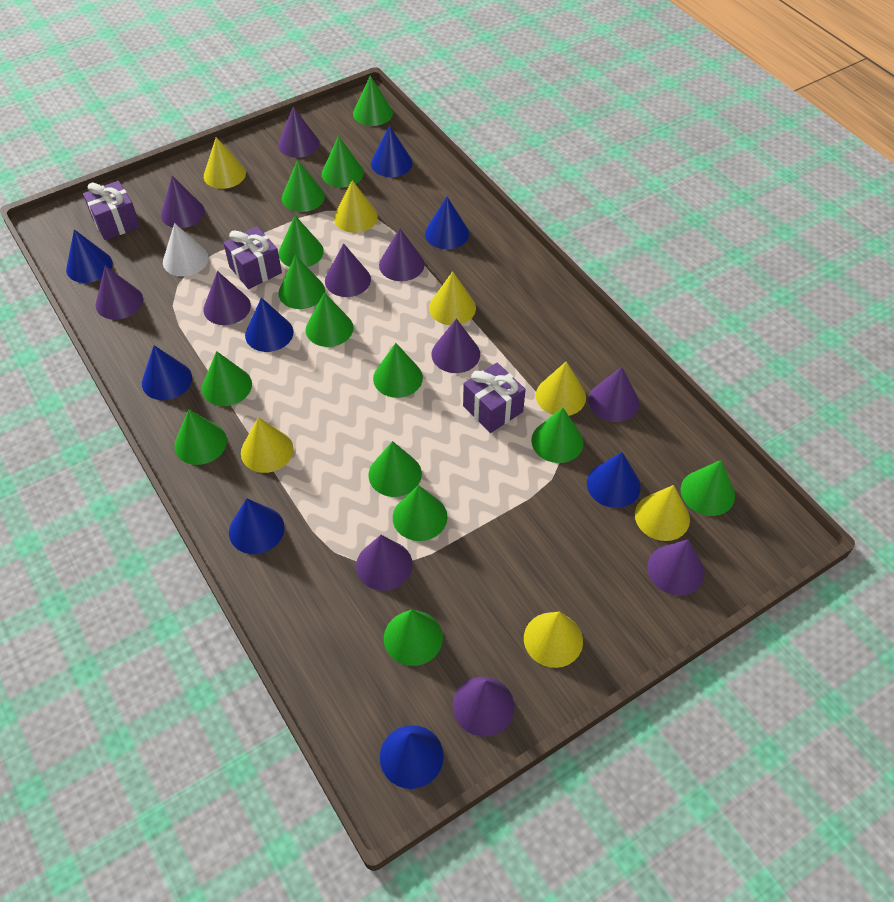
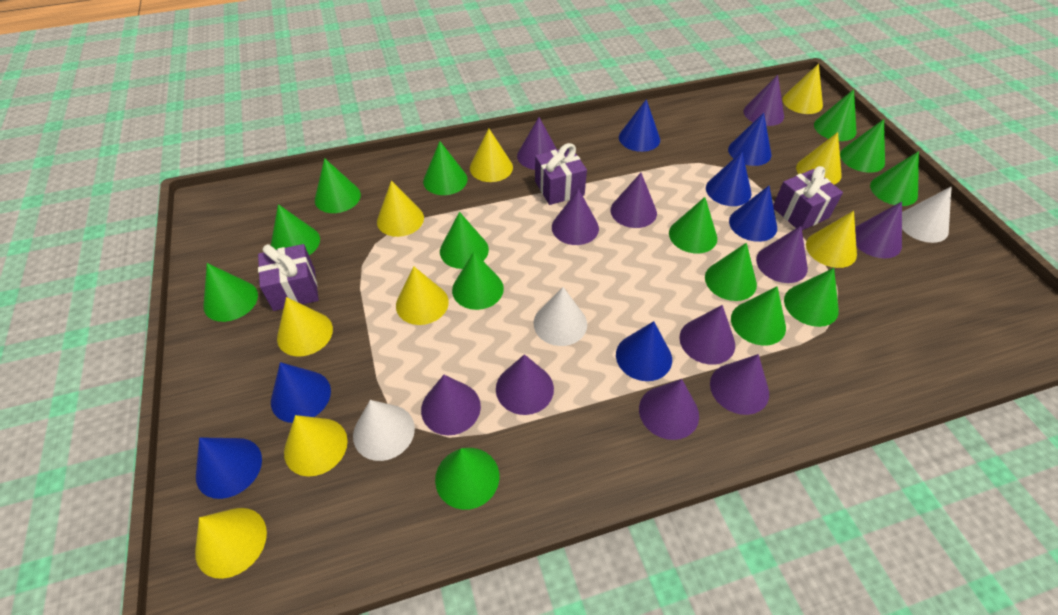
blue cone: [66,229,113,283] [142,345,192,400] [229,498,285,554] [245,297,293,352] [371,125,413,177] [380,725,444,789] [425,197,469,249] [587,452,641,508] = 8 -> [196,437,262,499] [271,362,331,423] [616,321,672,381] [619,99,660,152] [706,152,752,206] [728,113,771,166] [729,186,777,242] = 7
white cone: [163,223,209,277] = 1 -> [353,400,415,461] [534,287,587,346] [902,186,952,243] = 3
yellow cone: [204,137,246,189] [241,417,293,473] [334,180,378,233] [429,271,476,325] [524,612,583,668] [536,361,586,416] [635,485,690,541] = 7 -> [195,508,267,579] [277,297,333,357] [284,415,348,476] [377,181,424,237] [396,266,449,325] [470,129,513,182] [782,63,823,114] [796,132,842,185] [806,211,857,268] = 9

